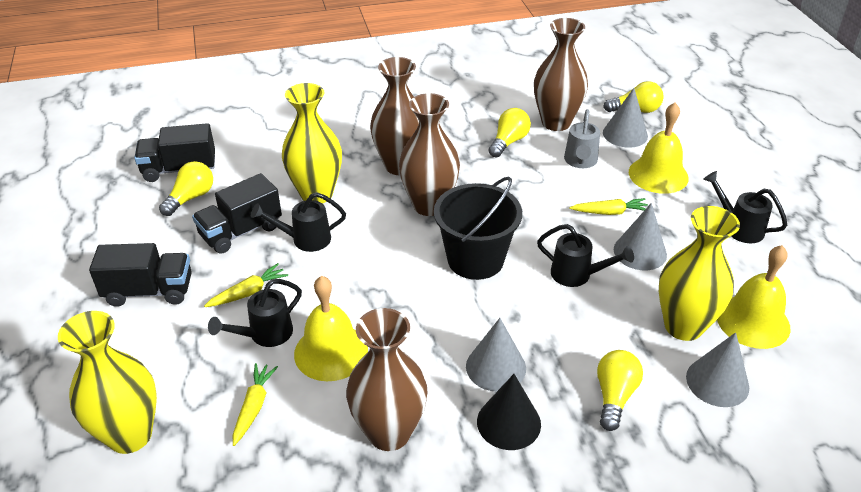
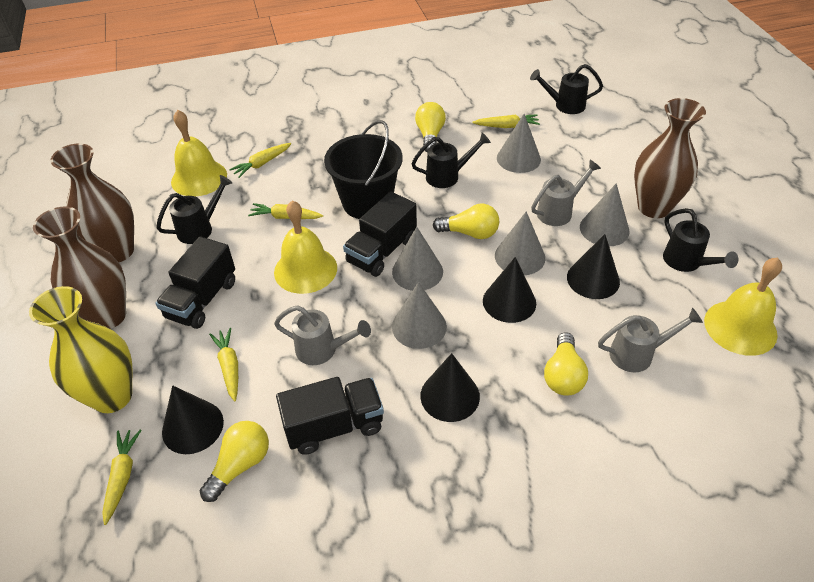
black cone: [477,374,541,450] = 1 -> [162,386,224,454] [420,353,480,422] [483,257,536,323] [567,234,620,299] = 4
brown vase: [346,308,428,451] [370,57,419,175] [399,93,460,216] [534,18,588,131] = 4 -> [33,207,126,329] [50,143,134,262] [634,98,706,218] = 3
grey cone: [466,318,526,391] [603,88,648,148] [614,203,667,270] [686,332,749,407] = 4 -> [392,227,443,291] [392,282,447,349] [495,211,545,275] [497,114,541,173] [580,183,630,246] = 5
grey watering can: [564,109,600,168] = 1 -> [274,305,371,365] [531,160,601,226] [598,308,703,372] = 3
yellow carrot: [204,263,288,307] [233,363,278,446] [569,198,648,215] = 3 -> [102,429,142,525] [209,328,238,402] [229,143,291,178] [248,203,323,219] [472,114,540,128] = 5
yellow vase: [58,311,157,454] [282,83,342,203] [659,206,740,341] = 3 -> [29,286,133,413] = 1

